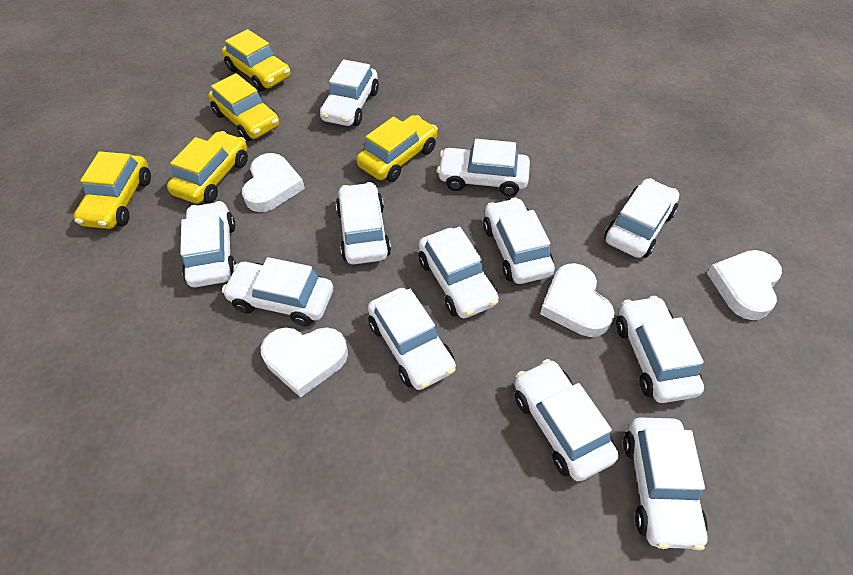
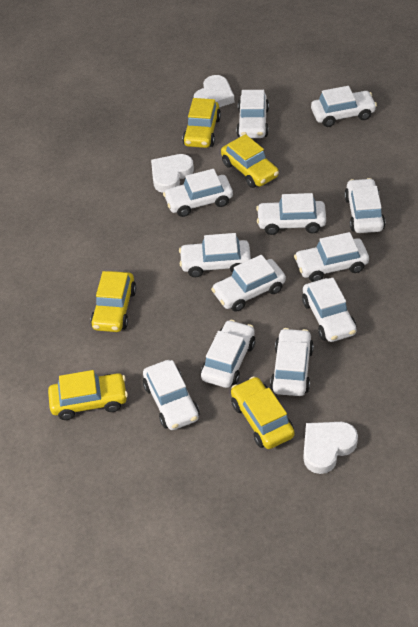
white heart: [242,153,305,212] [261,327,348,398] [540,263,614,337] [707,250,782,320] = 4 -> [151,154,194,193] [194,75,235,107] [304,422,358,474] = 3

